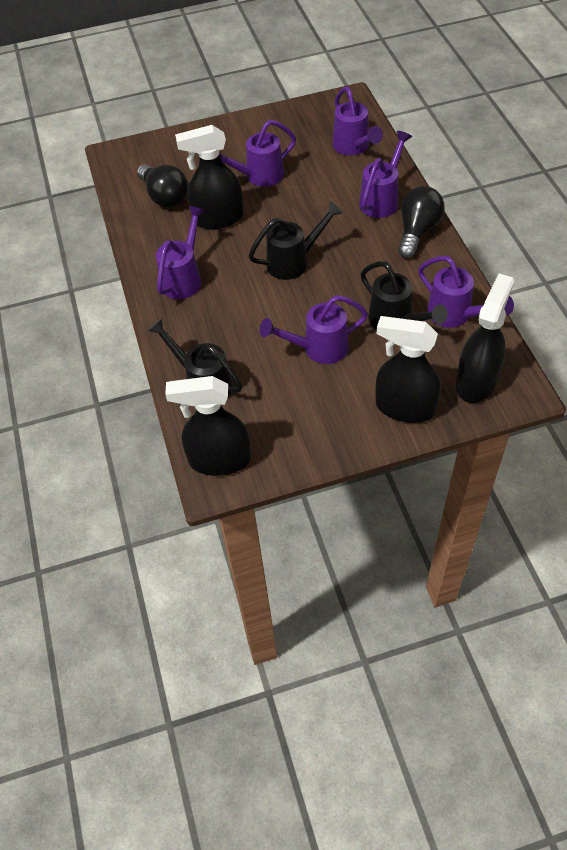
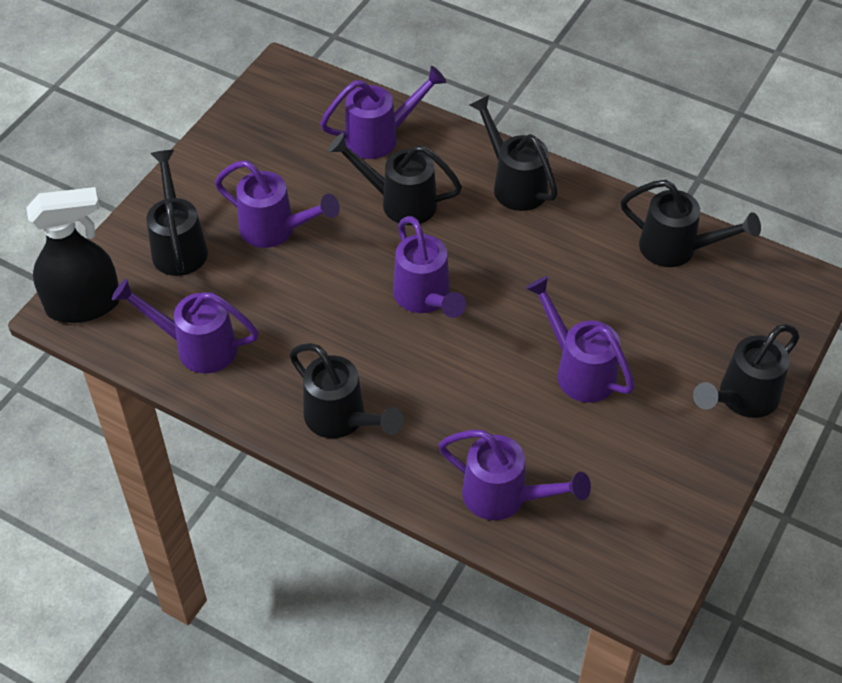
black light bulb: [137,164,188,207] [398,186,445,258] = 2 -> none = 0
black spray bottle: [165,376,251,476] [175,125,243,229] [376,316,441,423] [456,273,514,403] = 4 -> [26,187,120,323] = 1
black watering can: [148,318,242,397] [249,201,343,280] [360,261,448,330] = 3 -> [146,150,208,276] [289,343,404,438] [328,133,462,225] [469,95,558,211] [620,180,761,267] [693,324,800,418] = 6

